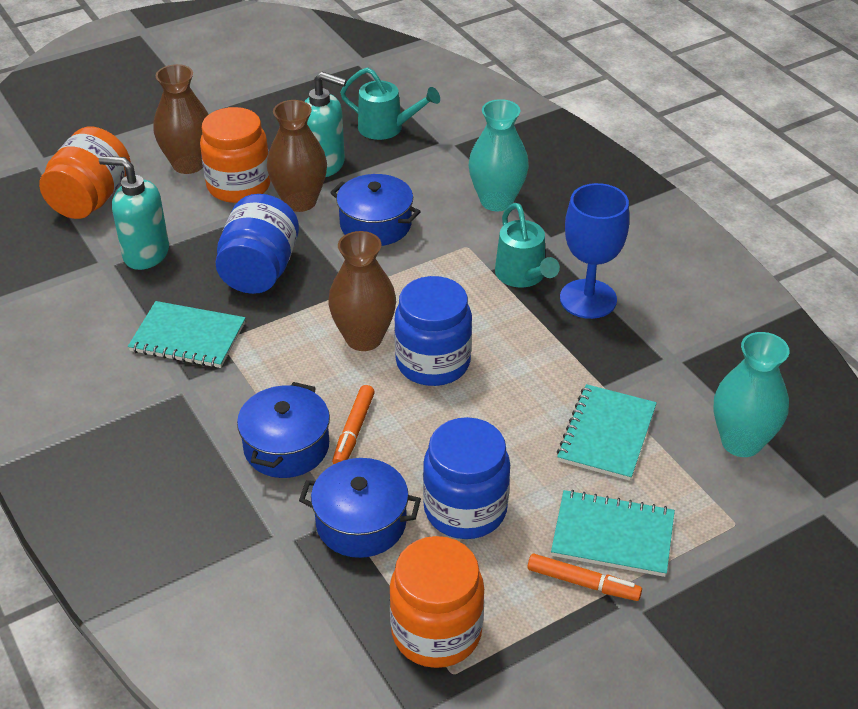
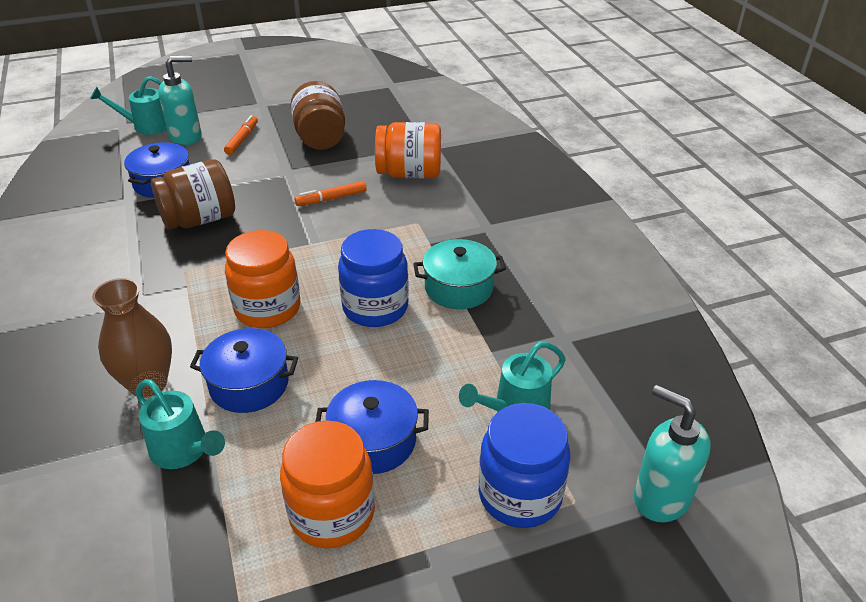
blue goblet: [560,183,629,319] = 1 -> none = 0
blue jar: [215,194,299,294] [394,276,472,386] [423,417,510,539] = 3 -> [338,229,409,327] [479,403,571,528] = 2
brown jar: none = 0 -> [151,159,235,230] [291,81,345,150] = 2
brown vase: [153,64,209,174] [267,100,327,212] [328,231,396,351] = 3 -> [92,278,172,398] = 1
turquoise notebook: [128,301,245,368] [551,490,675,577] [557,384,657,481] = 3 -> none = 0
turquoise pot: none = 0 -> [413,239,506,309] = 1
turquoise vase: [469,99,529,211] [714,332,789,457] = 2 -> none = 0
turquoise watering can: [340,67,440,140] [495,203,560,287] = 2 -> [90,76,167,135] [136,379,225,469] [459,342,566,412] = 3

